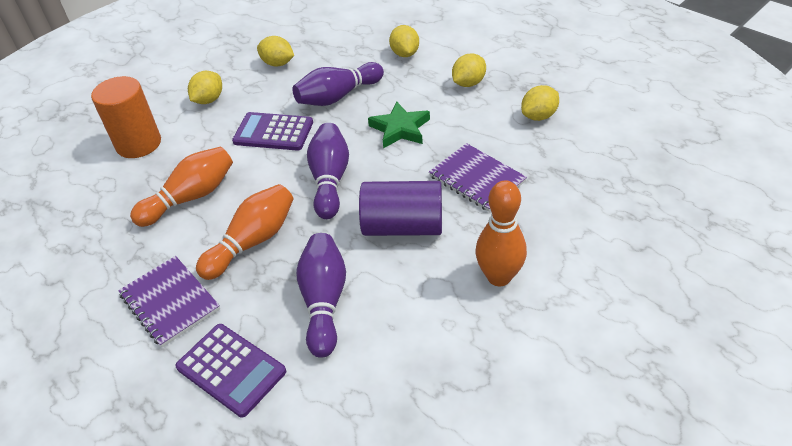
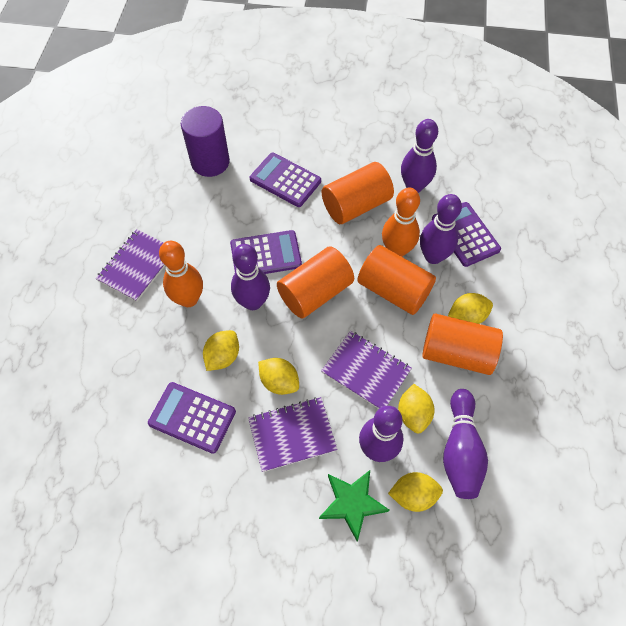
orange bowling pin: [130,146,233,227] [196,184,294,280] [476,180,527,286] = 3 -> [159,241,203,307] [382,188,420,257] = 2
orange cylinder: [91,76,161,158] = 1 -> [277,247,354,318] [322,162,394,224] [357,245,436,315] [422,313,503,375] = 4
purple bowling pin: [292,62,384,106] [296,233,346,358] [307,123,349,219] = 3 -> [231,244,270,310] [359,406,404,462] [401,119,438,193] [420,194,462,264] [443,389,488,499] = 5
purple calculator: [175,324,286,418] [232,112,313,151] = 2 -> [148,382,236,454] [230,230,302,274] [250,153,321,207] [432,202,501,267] = 4
purple notebook: [118,256,220,347] [429,143,527,212] = 2 -> [96,229,165,302] [248,397,338,472] [321,331,412,409] = 3

